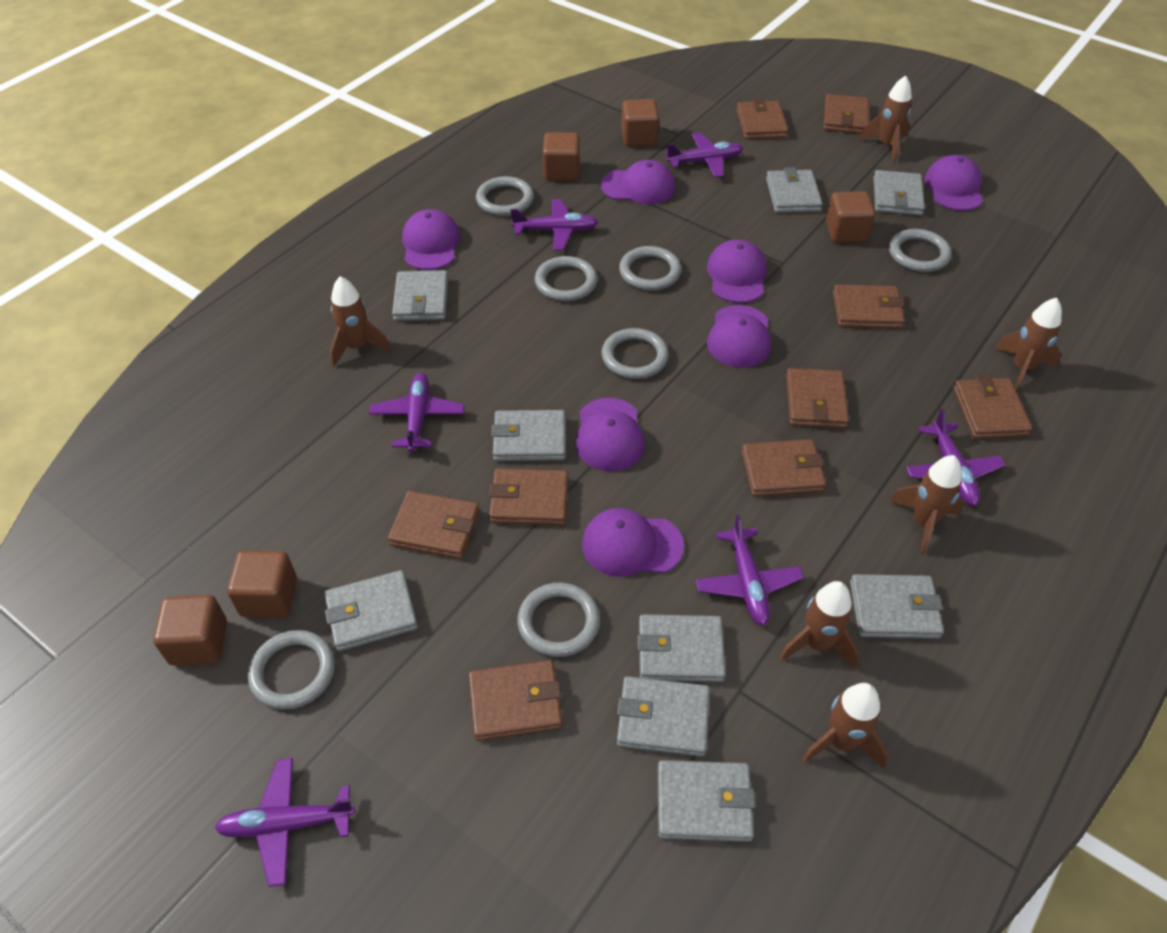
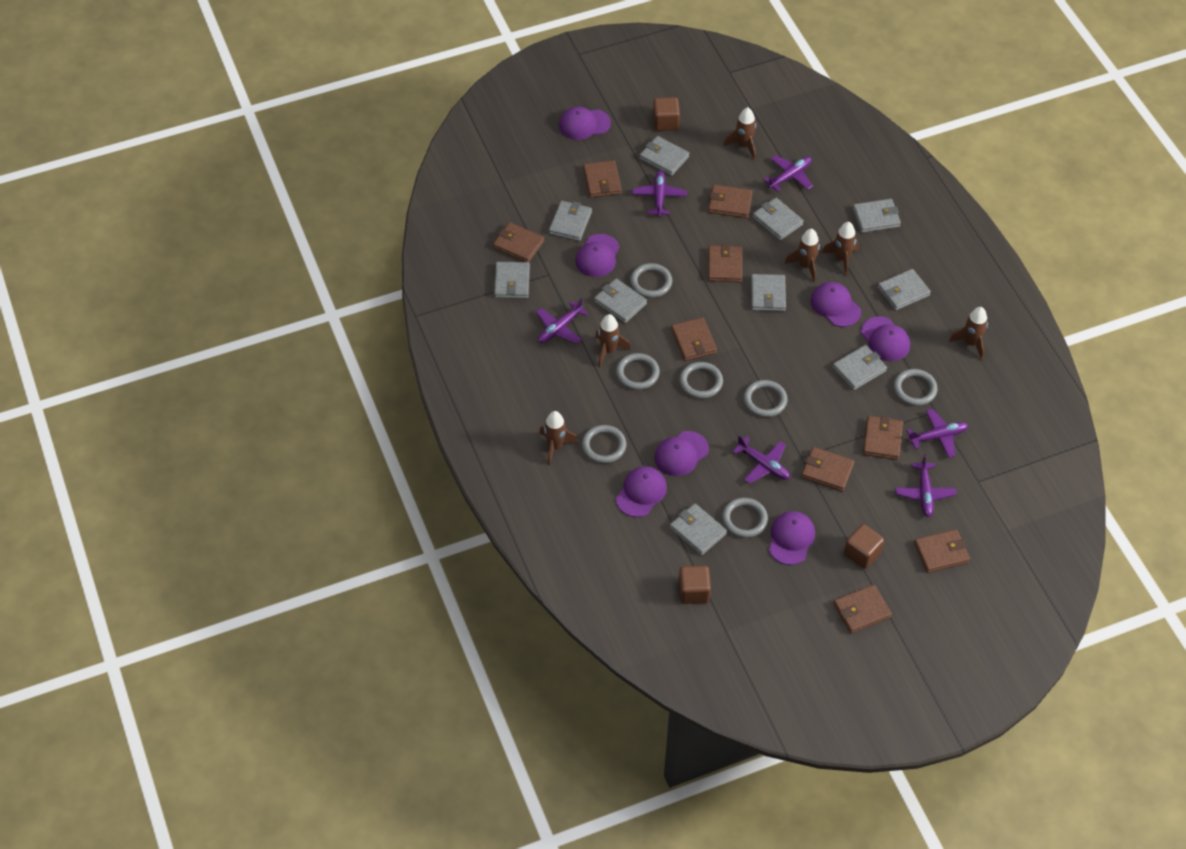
brown cube: [153,595,227,666] [227,550,297,618] [543,132,580,181] [621,99,659,147] [826,191,875,243] = 5 -> [653,97,680,131] [679,566,711,604] [844,524,884,569] = 3
grey wallet: [324,570,418,651] [392,270,448,321] [491,410,566,461] [617,676,710,757] [637,614,726,682] [658,760,756,842] [766,167,822,213] [850,574,944,639] [873,170,925,215] = 9 -> [494,262,530,298] [549,201,592,241] [594,279,647,323] [639,136,690,176] [670,503,727,555] [751,274,786,311] [752,198,804,240] [832,345,887,390] [853,199,901,233] [878,269,931,310] = 10

